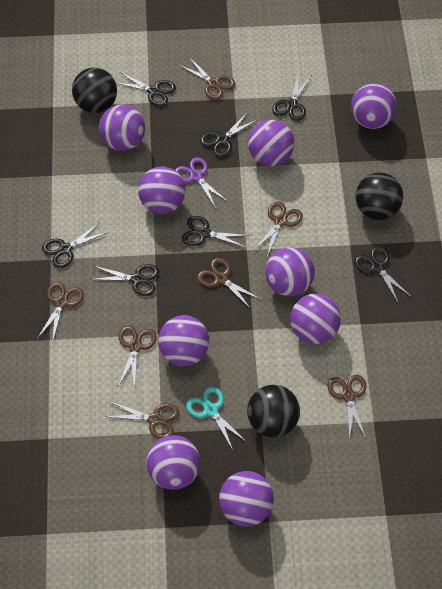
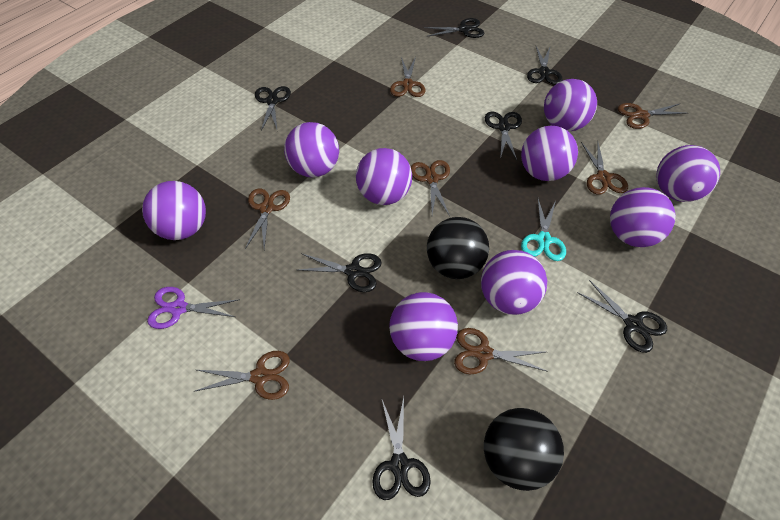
black ball: [72,68,117,113] [247,385,300,438] [355,173,403,220] = 3 -> [427,217,489,279] [484,408,564,491] = 2

